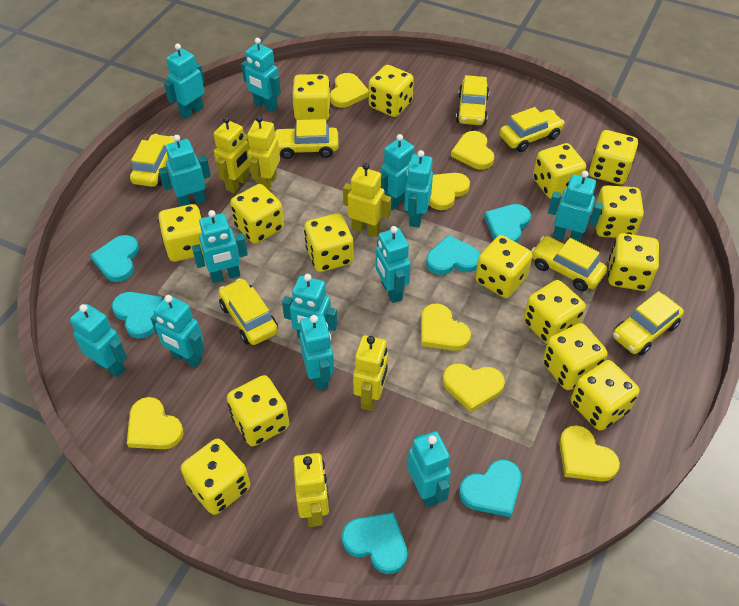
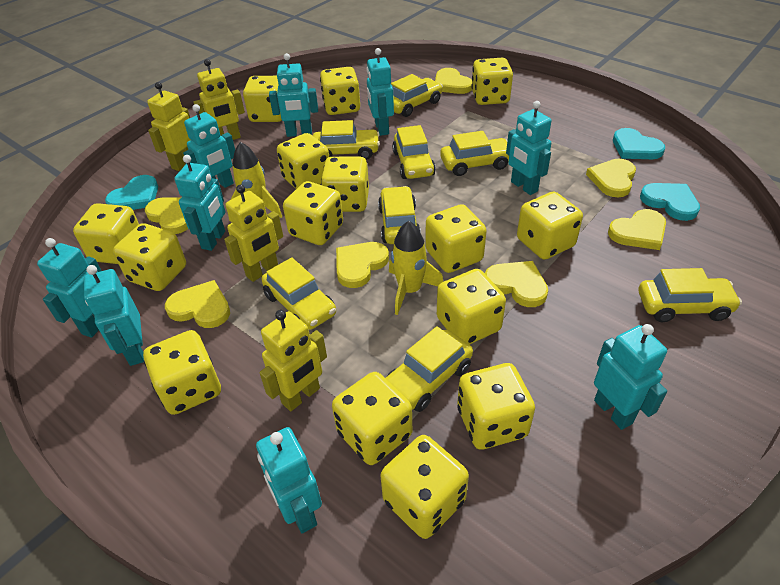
turquoise heart: [90,235,139,282] [112,292,163,339] [342,512,407,574] [426,235,480,275] [459,460,522,517] [484,204,531,243] = 6 -> [105,175,158,210] [613,128,665,159] [640,183,700,221] = 3
turquoise robot: [70,304,127,377] [150,295,205,368] [159,135,211,206] [164,43,204,119] [192,210,248,283] [241,38,281,112] [282,274,338,339] [300,315,334,390] [376,226,411,303] [380,134,415,210] [404,150,433,228] [407,431,451,507] [548,171,603,242] = 13 -> [37,238,102,338] [84,265,144,366] [174,155,225,251] [183,104,235,188] [256,427,322,533] [269,53,318,137] [366,48,394,136] [506,101,551,195] [594,324,667,430] = 9
yellow car: [130,134,176,187] [219,278,278,345] [275,119,339,159] [456,75,489,125] [499,107,565,152] [531,236,607,291] [613,291,684,355] = 7 -> [261,257,336,330] [313,120,380,160] [378,186,421,244] [386,326,473,412] [391,74,443,117] [392,125,436,179] [440,131,509,176] [639,268,742,322] = 8
yellow robot: [214,116,250,193] [247,116,280,190] [293,453,329,527] [343,163,391,237] [353,335,388,411] = 5 -> [147,82,191,171] [193,59,245,140] [224,184,283,282] [259,310,327,412] = 4
yellow rocket: none = 0 -> [229,142,282,221] [389,221,443,315] = 2

